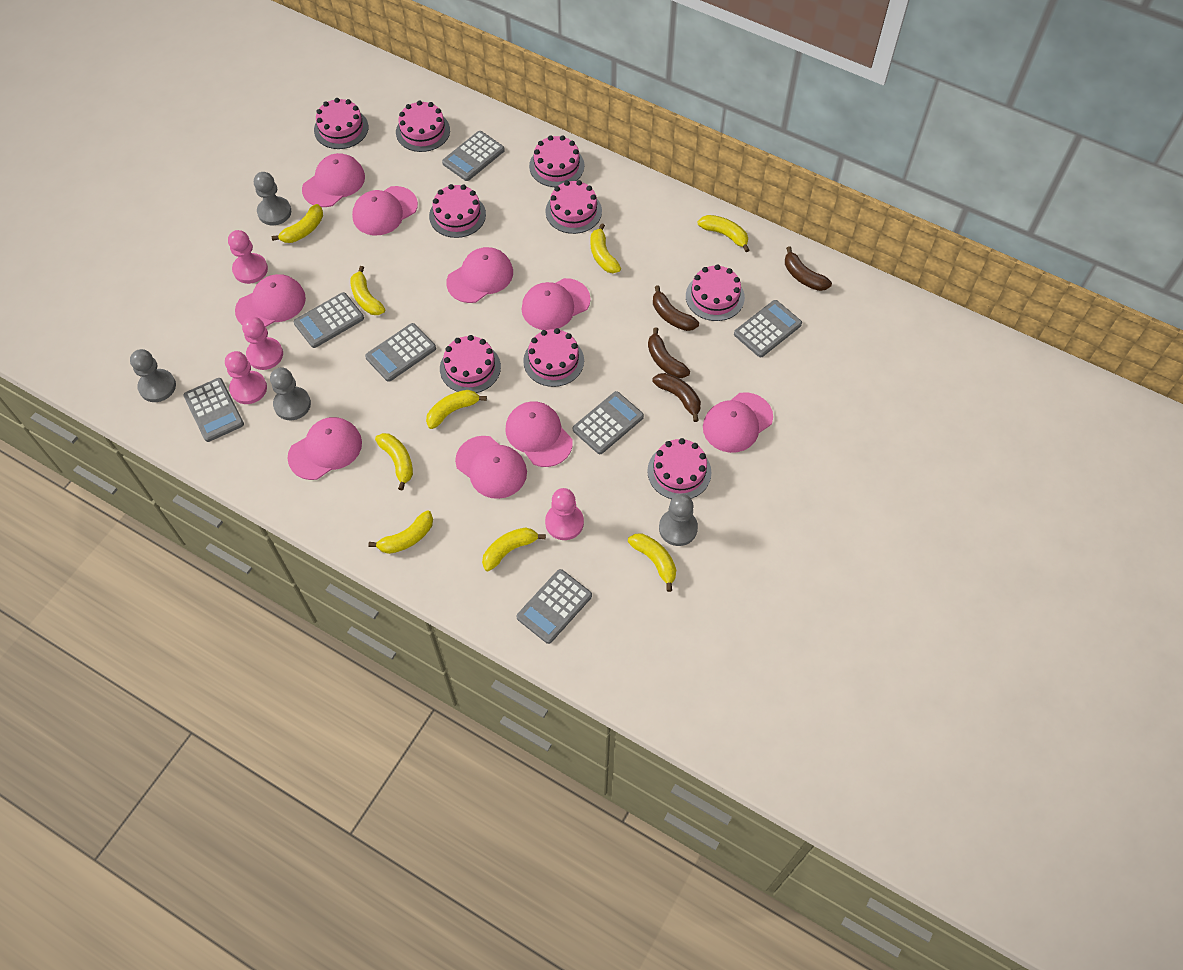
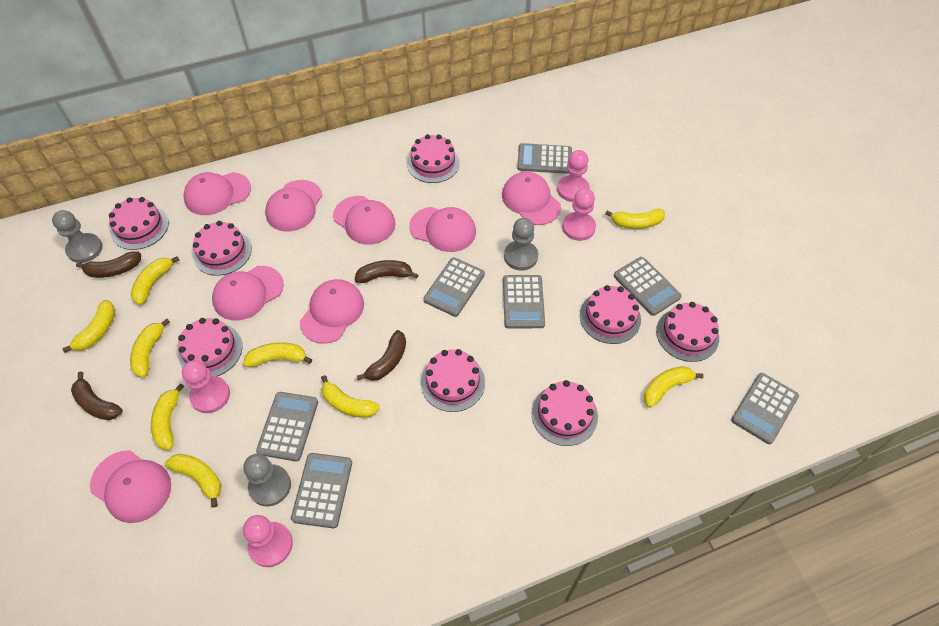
grey pawn: [130,349,176,402] [254,172,291,225] [270,367,311,420] [659,494,698,546] = 4 -> [52,210,103,263] [243,454,291,507] [504,218,538,271] = 3
pink cake: [314,98,368,149] [396,100,450,152] [429,184,486,238] [440,335,501,393] [523,328,584,387] [529,135,584,187] [545,180,602,234] [647,438,712,499] [686,264,745,321] = 9 -> [109,197,169,250] [178,318,242,376] [193,221,252,276] [407,134,460,183] [421,349,485,412] [532,380,598,446] [580,285,641,344] [656,302,719,362] = 8
pink cap: [235,274,306,327] [287,417,362,480] [302,153,365,207] [352,186,418,235] [446,247,513,303] [455,436,527,499] [505,401,573,467] [522,278,591,330] [703,392,773,453] = 9 -> [90,450,171,523] [184,172,251,215] [212,266,284,320] [265,180,323,232] [300,279,364,344] [333,196,396,245] [409,207,476,252] [502,172,561,225] = 8

